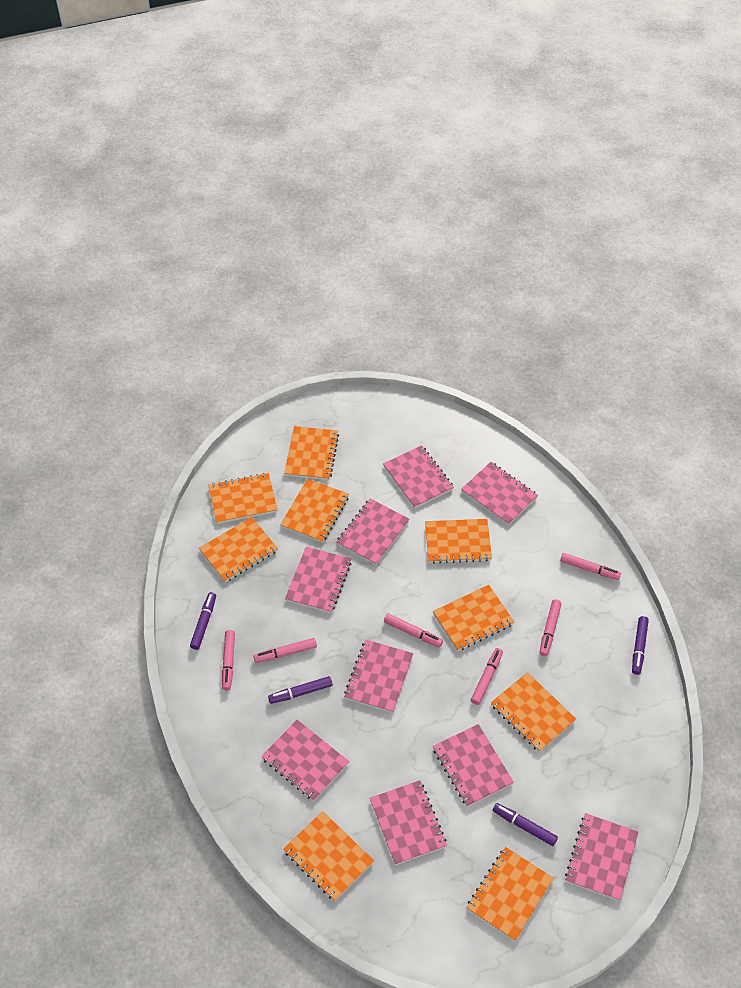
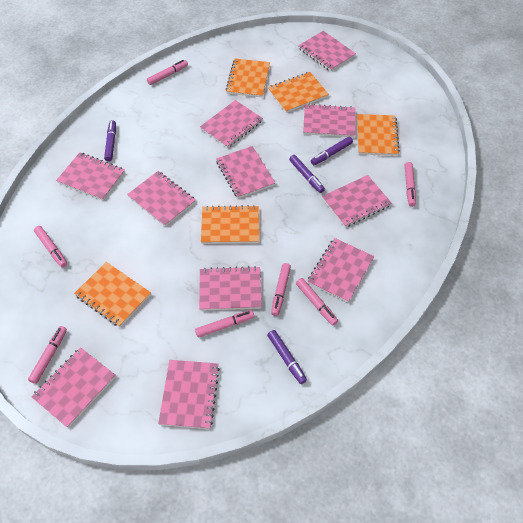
orange notebook: [199,517,278,582] [208,473,278,524] [280,479,349,543] [283,811,374,901] [284,426,339,480] [425,519,492,564] [433,585,514,651] [467,847,553,941] [491,672,576,752] = 9 -> [74,262,151,327] [201,205,259,244] [226,59,270,97] [268,72,329,113] [357,114,400,156] = 5
pink marker: [222,630,235,690] [254,638,317,663] [384,614,443,647] [471,648,503,705] [539,599,562,656] [560,553,621,580] = 6 -> [28,326,67,384] [34,226,67,268] [147,60,188,85] [195,310,254,337] [271,263,291,316] [296,278,338,325] [405,162,416,207] = 7
pink notebook: [261,720,349,801] [285,547,351,613] [337,499,409,565] [344,640,413,713] [370,780,447,865] [383,445,454,508] [433,724,514,807] [462,462,538,525] [565,813,639,901] = 9 -> [31,347,116,428] [56,152,125,200] [127,171,196,227] [158,360,220,429] [199,266,262,311] [200,100,263,148] [216,146,275,199] [298,31,356,72] [303,104,355,137] [307,238,374,303] [322,175,392,227] = 11

